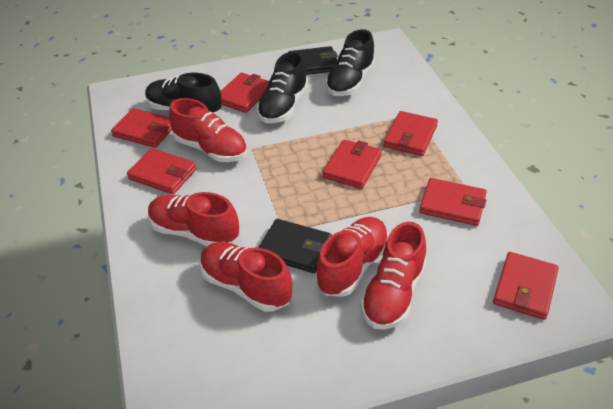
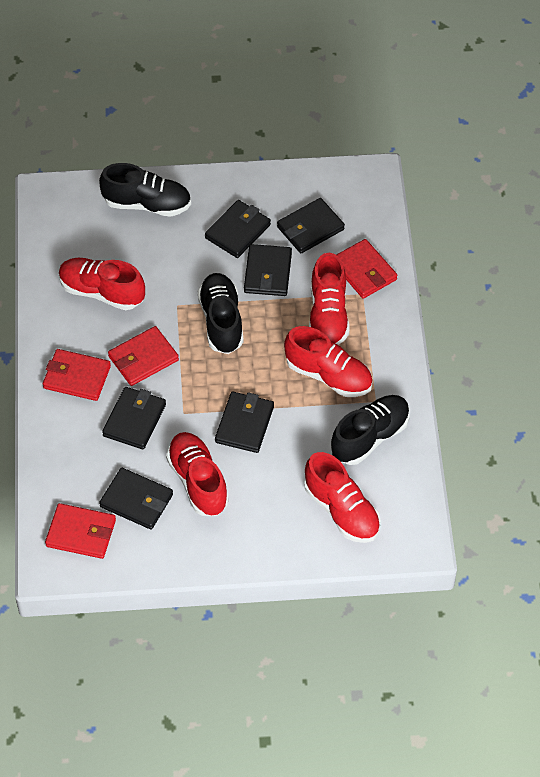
black wallet: [258,219,332,273] [288,46,338,75] = 2 -> [99,468,173,530] [102,387,166,449] [205,200,271,258] [215,392,274,453] [244,244,292,296] [277,198,345,253] = 6
red wallet: [111,108,172,148] [127,148,197,194] [220,73,269,113] [322,140,382,189] [384,111,438,156] [419,178,487,226] [493,252,559,320] = 7 -> [43,349,111,401] [45,503,116,559] [108,326,179,386] [336,239,398,299] = 4

